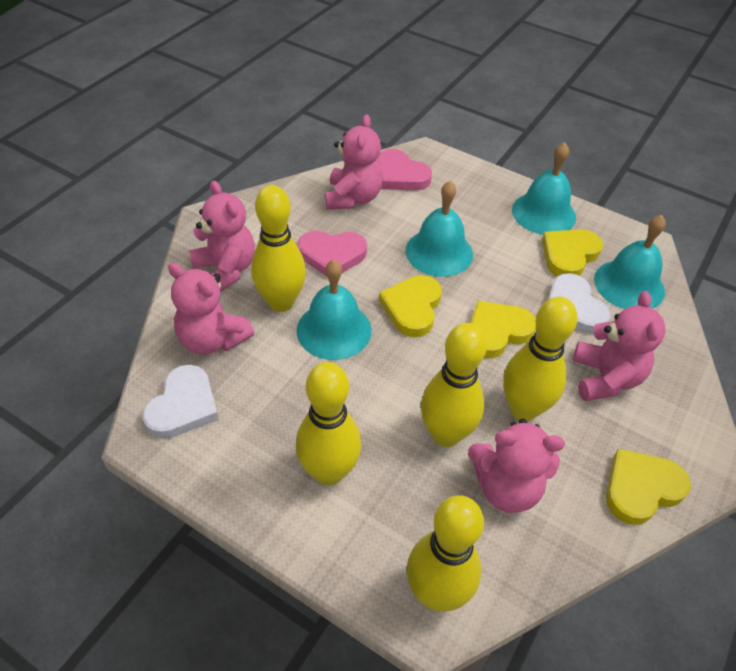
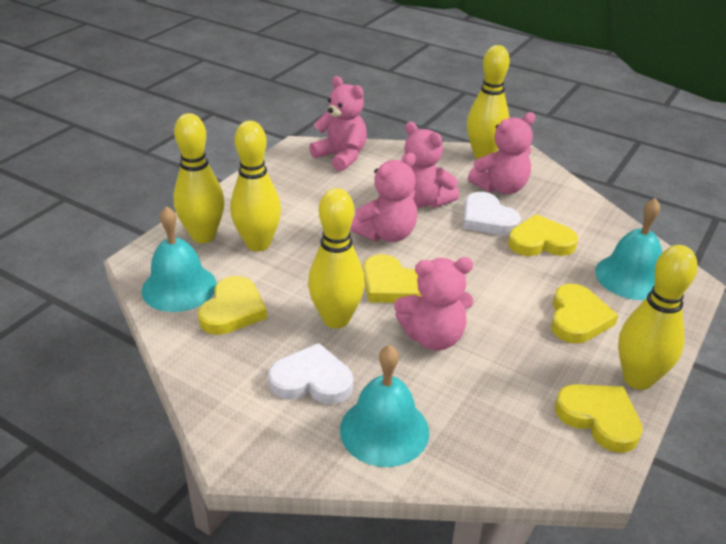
pink heart: [298,231,367,277] [377,149,432,190] = 2 -> none = 0
turquoise bell: [297,259,371,360] [406,181,473,277] [512,142,576,235] [594,215,666,309] = 4 -> [141,206,217,312] [340,345,429,467] [595,198,662,300] = 3
yellow heart: [379,275,442,337] [471,301,536,358] [542,229,603,276] [606,449,691,525] = 4 -> [198,276,267,335] [363,254,422,303] [508,214,578,256] [551,284,618,343] [555,384,643,453] = 5

